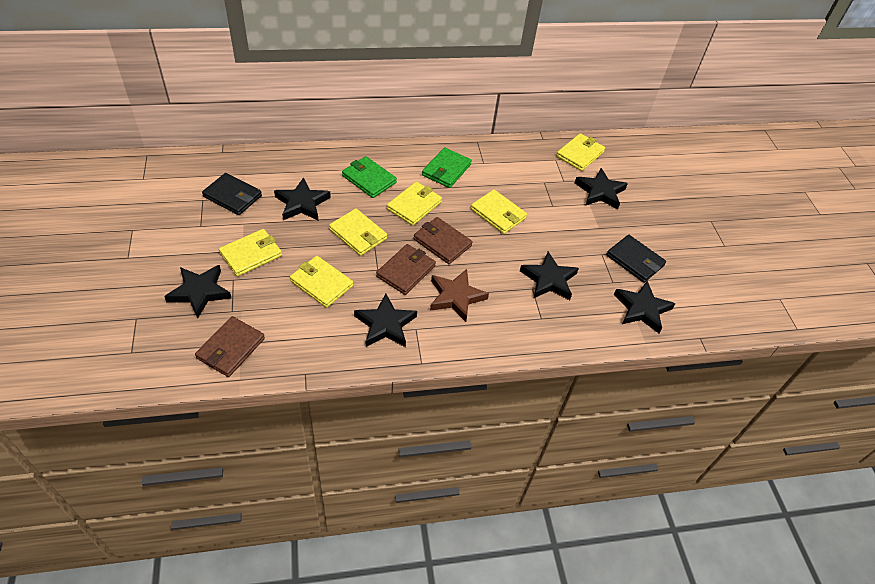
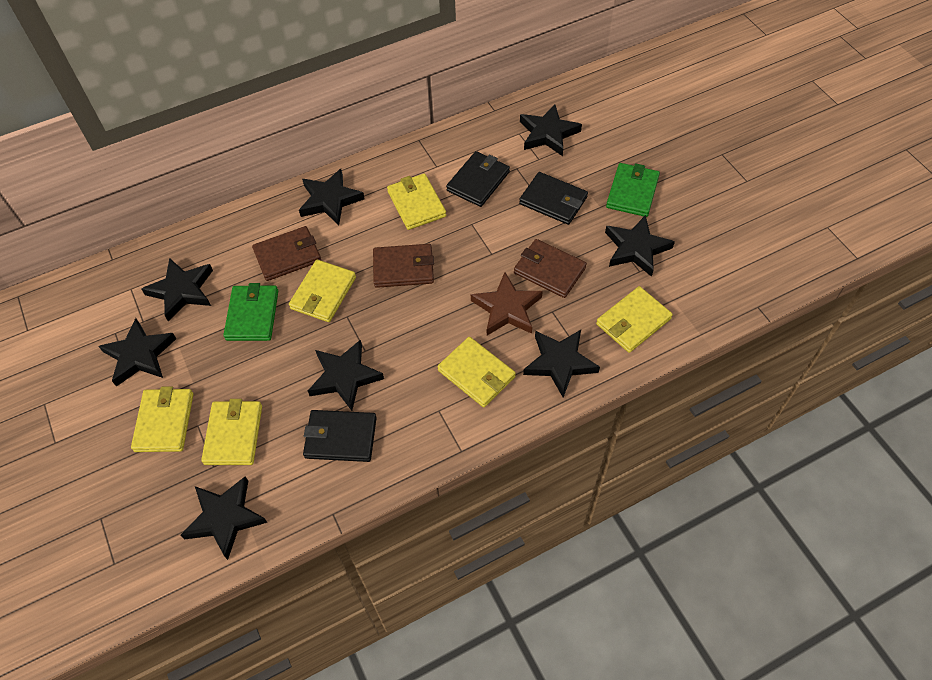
black star: [164,265,231,318] [274,177,331,220] [354,293,417,347] [520,251,579,300] [575,168,628,209] [614,281,676,333] = 6 -> [98,318,176,387] [141,258,213,322] [180,476,268,560] [299,169,365,225] [308,340,384,411] [520,104,582,156] [523,330,600,397] [605,215,675,277] = 8
black wallet: [202,173,262,215] [606,235,666,283] = 2 -> [303,410,377,462] [446,151,510,207] [519,172,588,225] = 3

